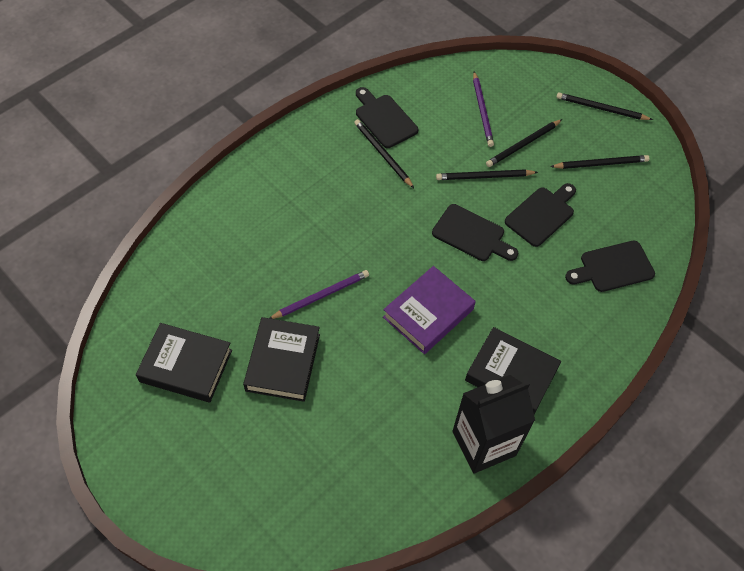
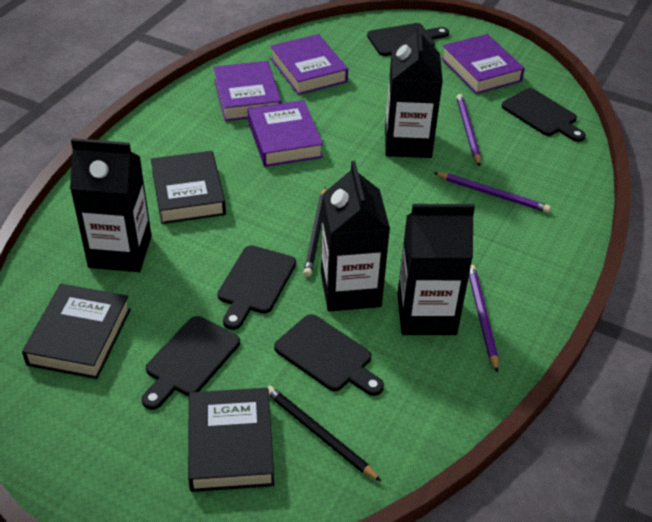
black carton: [453,375,535,473] = 1 -> [70,138,152,272] [321,161,390,311] [385,23,443,158] [397,204,475,335] = 4
black cutting board: [356,87,418,148] [432,204,518,261] [505,183,576,247] [565,241,655,292] = 4 -> [142,316,240,410] [218,245,296,330] [274,314,384,396] [367,23,449,56] [502,88,586,142] = 5
black pencil: [354,119,414,188] [436,170,538,180] [486,119,562,167] [550,155,649,169] [557,93,653,120] = 5 -> [267,386,381,481] [303,187,327,277] = 2
purple book: [383,266,476,354] = 1 -> [213,61,282,121] [248,100,323,167] [270,34,348,95] [441,34,525,94] = 4
purple pencil: [270,270,369,319] [473,71,494,147] = 2 -> [433,172,551,213] [456,94,481,166] [469,265,498,373] = 3

